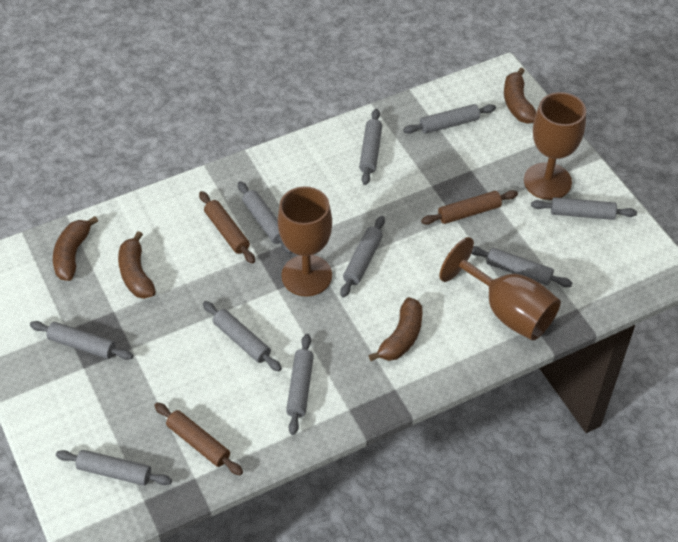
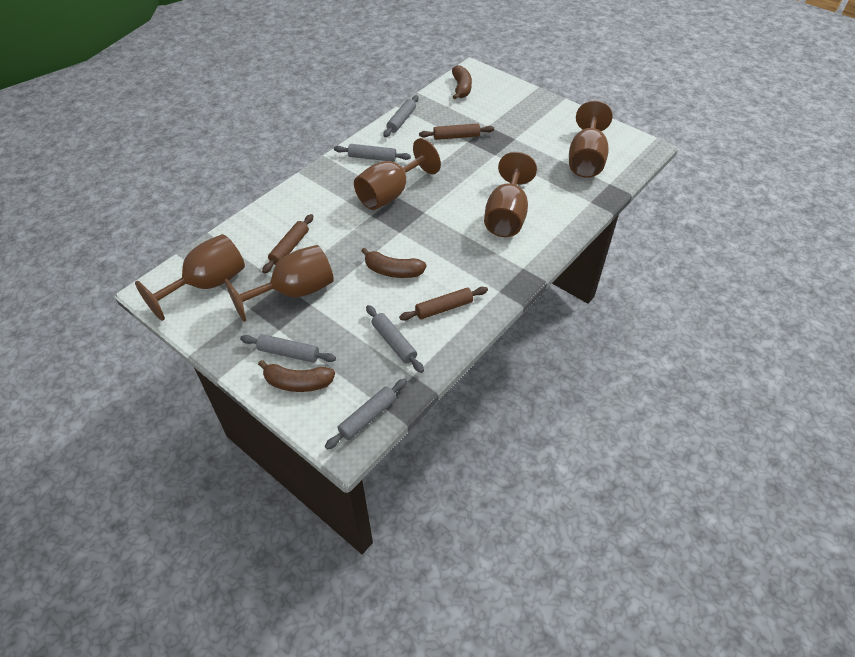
brown banana: [53,216,98,281] [118,231,156,299] [369,297,423,361] [504,68,536,124] = 4 -> [258,360,335,392] [361,248,427,278] [452,65,472,100] = 3
brown goblet: [278,186,332,296] [439,237,561,340] [524,92,586,200] = 3 -> [135,234,245,321] [225,245,334,322] [354,138,441,210] [484,152,537,237] [569,100,612,178] = 5
grey rolling pin: [30,321,133,360] [56,450,172,486] [203,301,282,371] [238,181,292,254] [286,334,314,435] [340,216,385,297] [359,109,382,185] [403,104,496,134] [471,246,572,287] [531,197,637,220] = 10 -> [240,334,336,363] [325,379,407,450] [334,144,411,162] [366,305,424,373] [383,95,419,137] = 5

